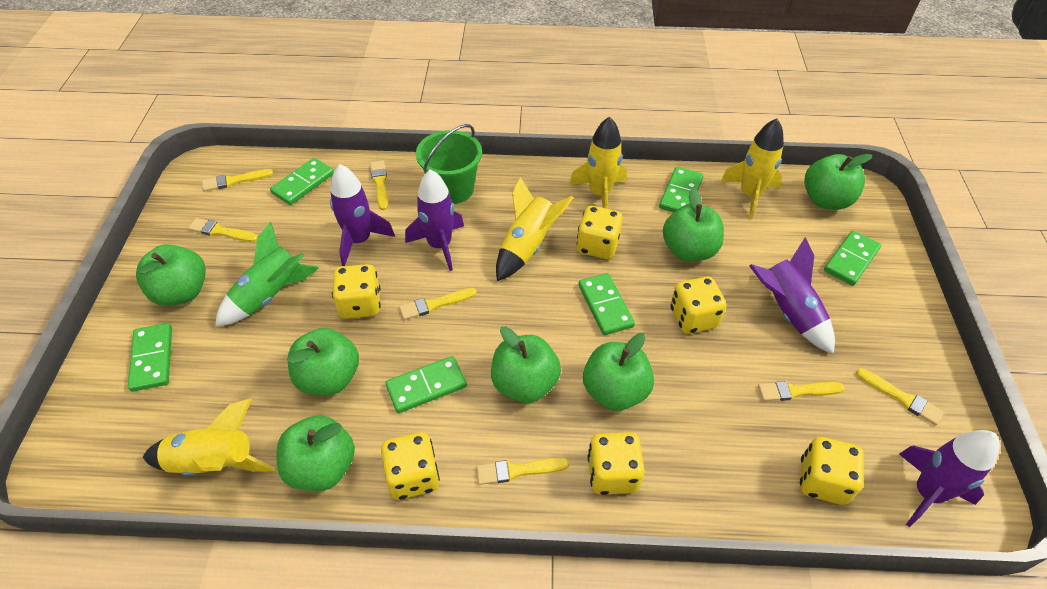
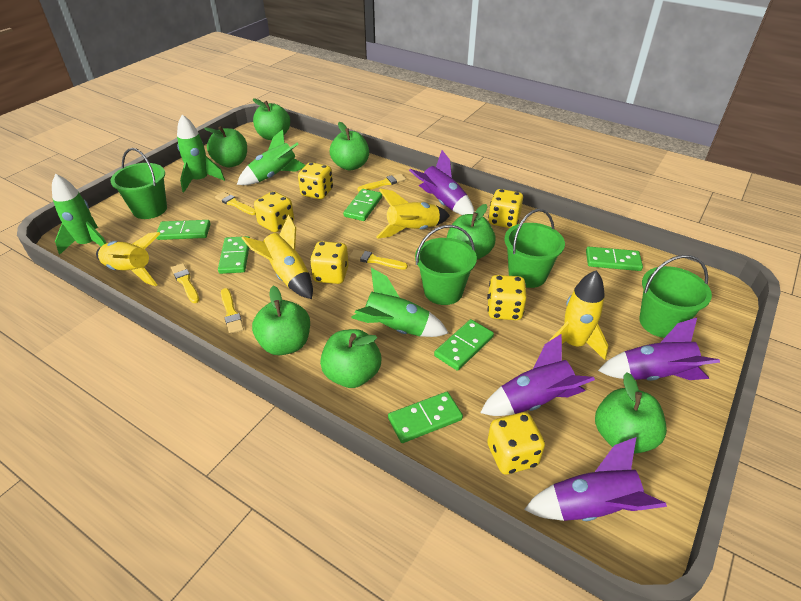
green bucket: [416,124,482,204] = 1 -> [111,148,167,219] [415,225,477,305] [504,209,565,288] [639,255,712,338] = 4
green rocket: [215,222,319,327] = 1 -> [52,174,106,255] [177,115,225,192] [237,129,306,185] [351,268,448,337] = 4
yellow brush: [188,218,258,242] [202,169,273,192] [370,160,388,210] [399,288,477,320] [476,457,569,485] [758,381,845,401] [856,368,944,425] = 7 -> [171,263,199,303] [215,192,256,215] [221,288,244,334] [349,249,408,270] [358,174,406,192] = 5

